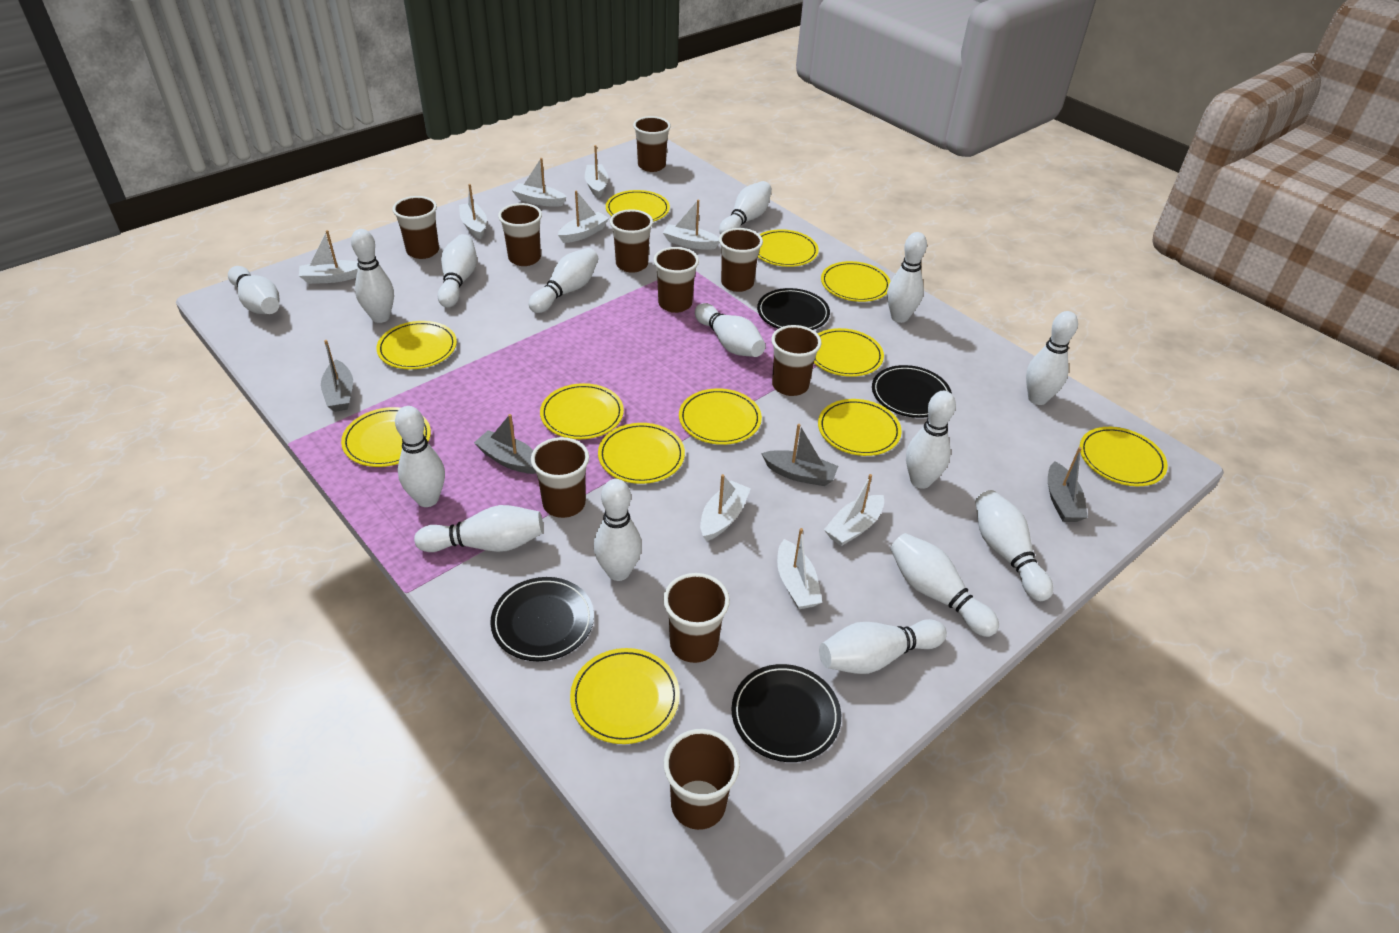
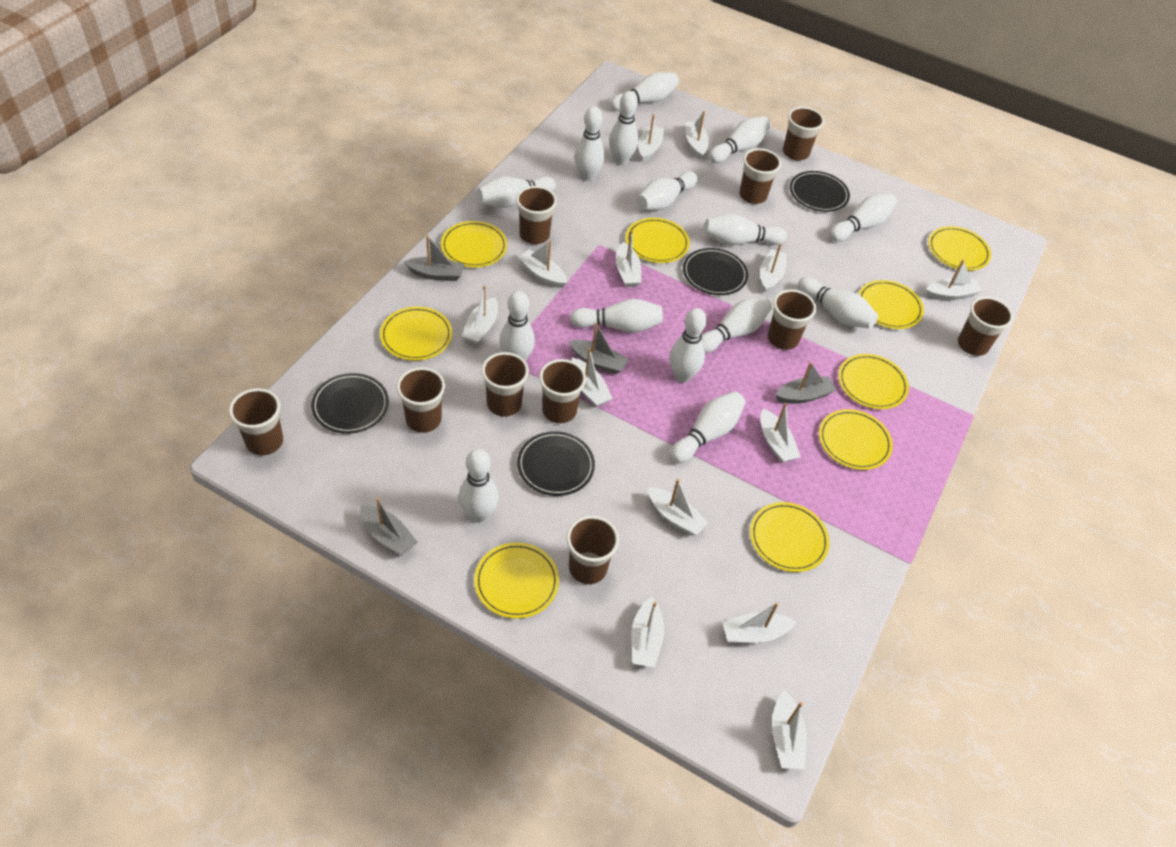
white boat: [299,230,358,284] [459,184,487,240] [512,158,567,207] [558,190,609,243] [585,145,608,198] [663,200,719,250] [700,474,751,541] [777,528,822,609] [824,474,884,546] = 9 -> [462,285,498,344] [518,240,567,288] [571,348,613,407] [616,230,641,287] [631,597,664,668] [638,114,664,162] [648,479,709,535] [685,111,709,159] [722,602,796,643] [760,243,787,293] [761,403,801,463] [772,690,806,769] [926,259,982,300] = 13
yellow plate: [341,407,431,467] [377,321,457,369] [540,383,624,439] [570,648,680,744] [598,423,685,484] [606,190,670,222] [679,388,762,445] [758,229,819,267] [814,328,884,377] [818,399,902,456] [821,261,891,302] [1079,427,1168,486] = 12 -> [380,306,452,361] [441,221,507,268] [474,543,559,618] [626,218,690,263] [750,502,830,572] [819,409,893,470] [838,354,909,409] [859,280,924,329] [928,226,991,271] = 9

